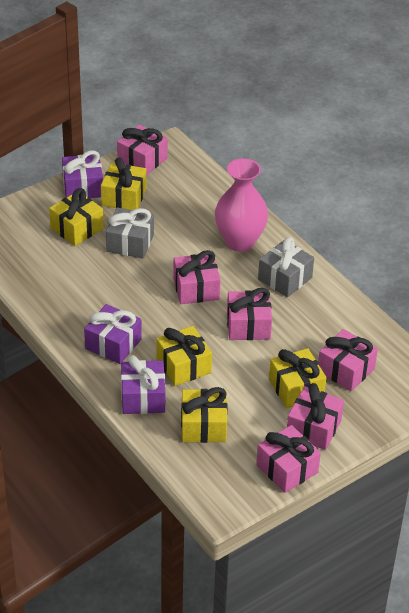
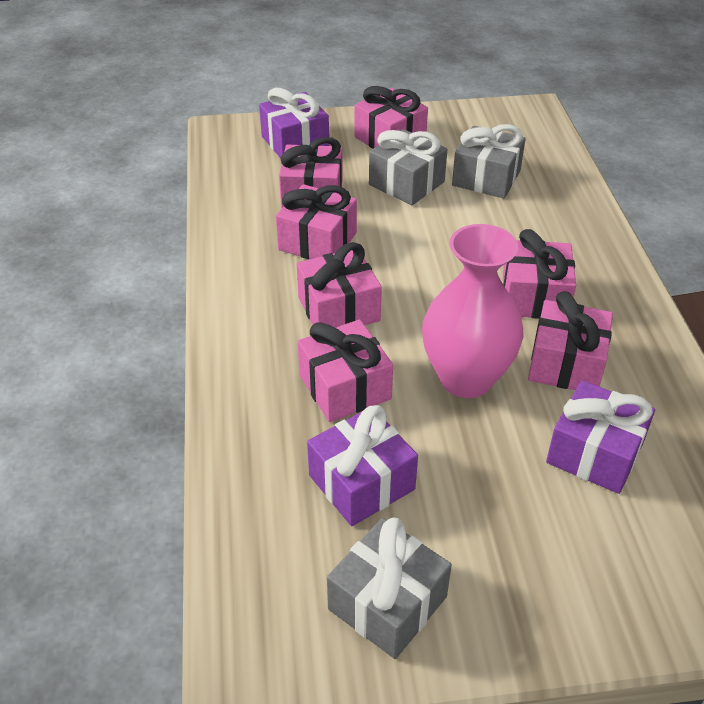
grey gift: [106,208,154,259] [258,237,314,297] = 2 -> [327,518,452,659] [369,129,448,205] [452,124,526,198] = 3
pink gift: [117,125,168,175] [173,250,221,304] [227,288,272,340] [256,425,321,493] [287,383,344,450] [318,329,378,391] = 6 -> [276,184,357,259] [279,137,343,208] [297,242,382,328] [298,320,393,422] [355,86,428,149] [503,229,576,319] [528,291,613,390] = 7
yellow gift: [49,188,104,246] [101,157,146,210] [156,326,212,386] [181,387,228,443] [269,348,326,409] = 5 -> none = 0

